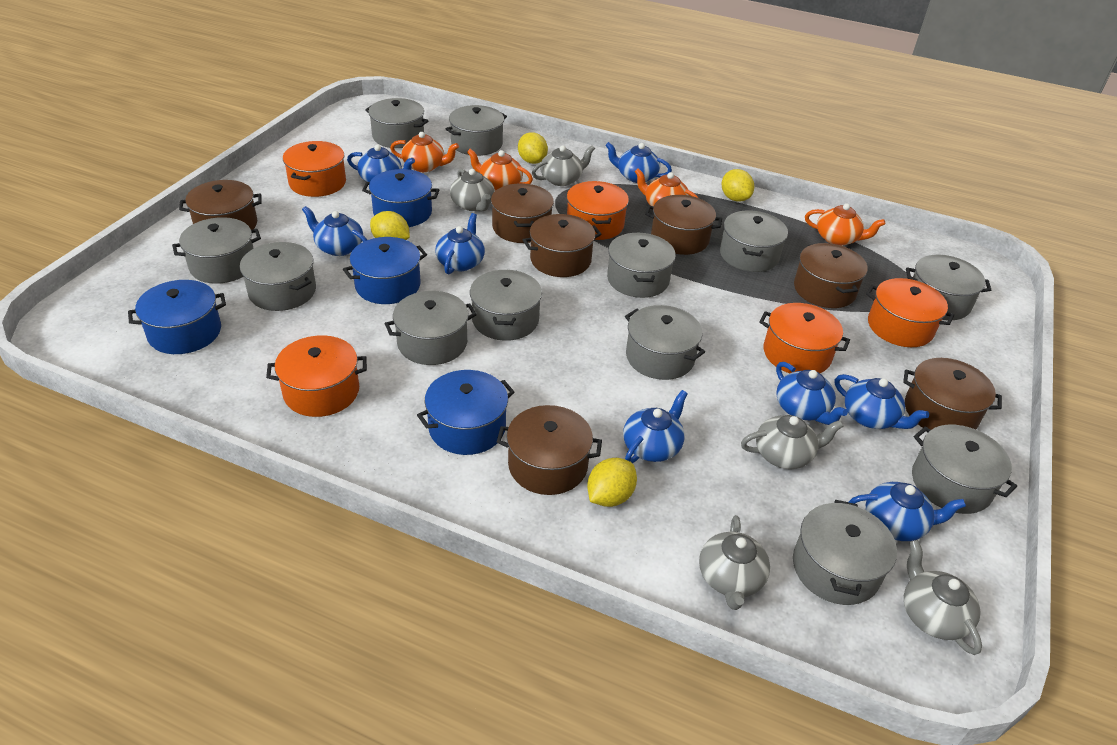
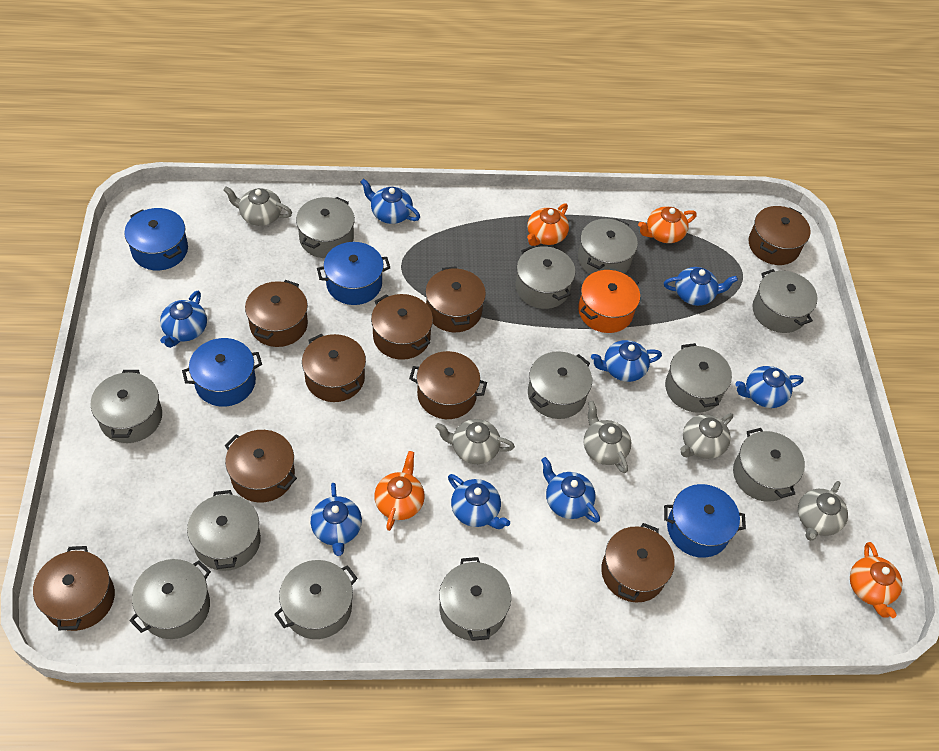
brown pot: [179,180,261,230] [491,183,554,243] [497,405,602,495] [523,214,601,277] [645,195,722,255] [794,243,868,308] [903,358,1002,430] = 7 -> [33,546,115,631] [224,430,297,503] [245,280,308,347] [302,334,366,402] [371,294,433,360] [409,351,487,419] [425,266,486,332] [601,523,675,602] [749,206,811,265] = 9
orange pot: [266,335,367,417] [283,141,346,197] [567,181,629,240] [759,303,850,373] [866,278,954,347] = 5 -> [578,270,640,333] = 1
yellow lemon: [370,211,410,240] [518,132,548,164] [587,458,637,507] [722,169,754,202] = 4 -> none = 0

